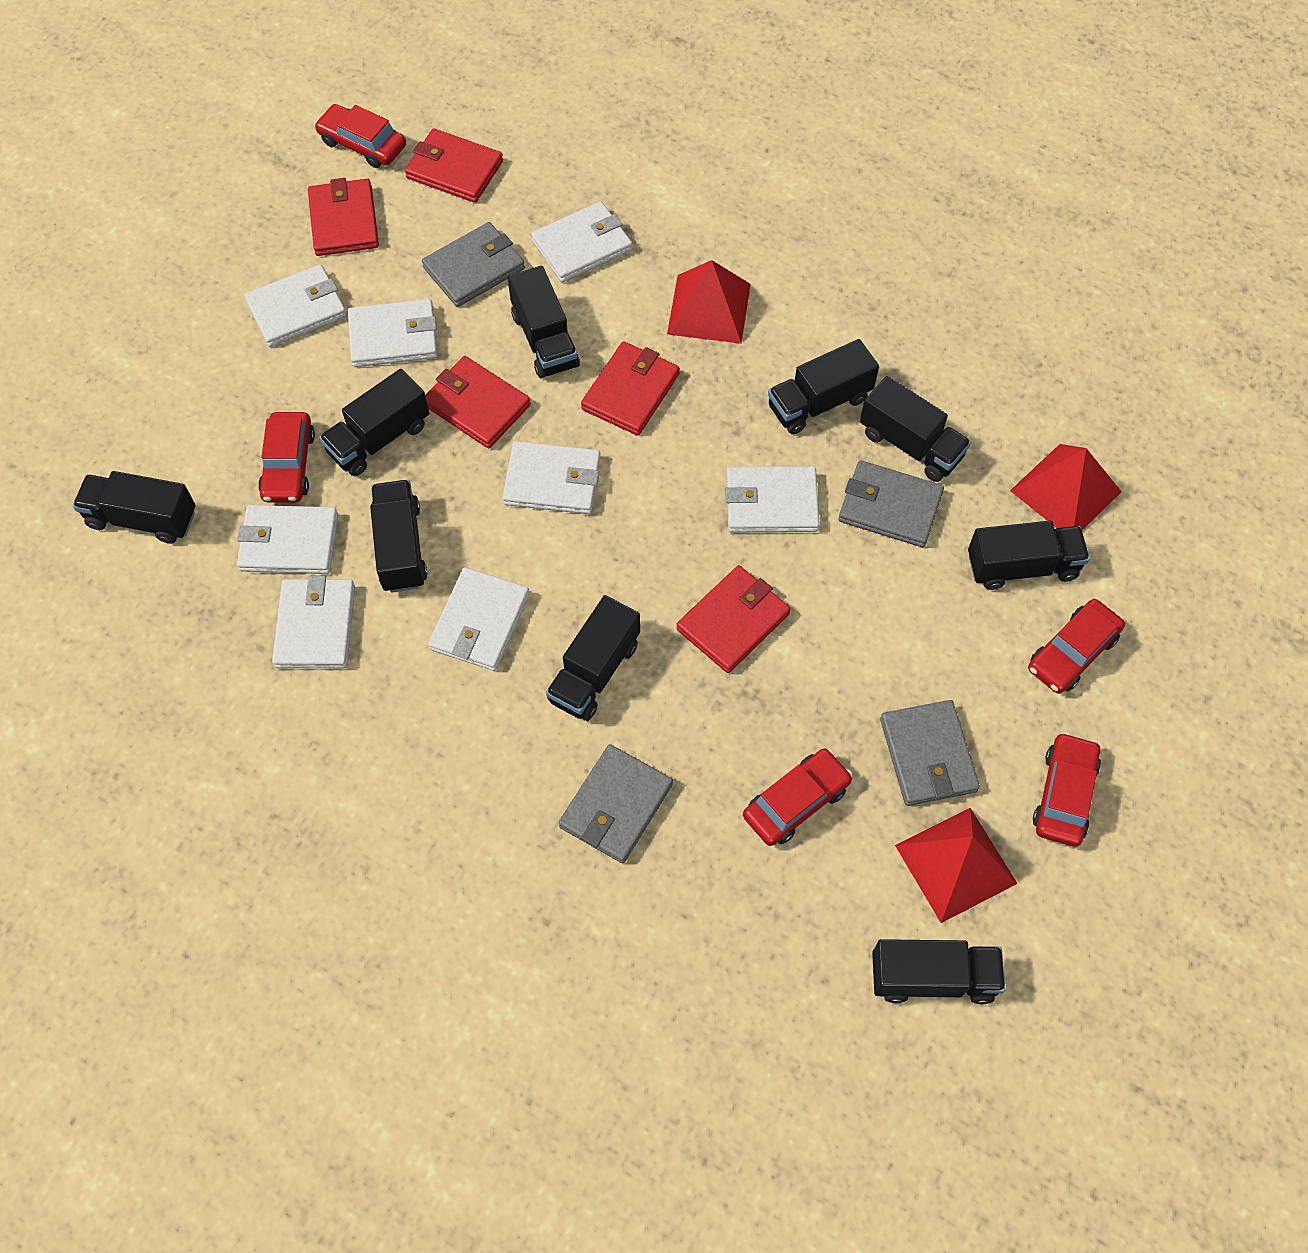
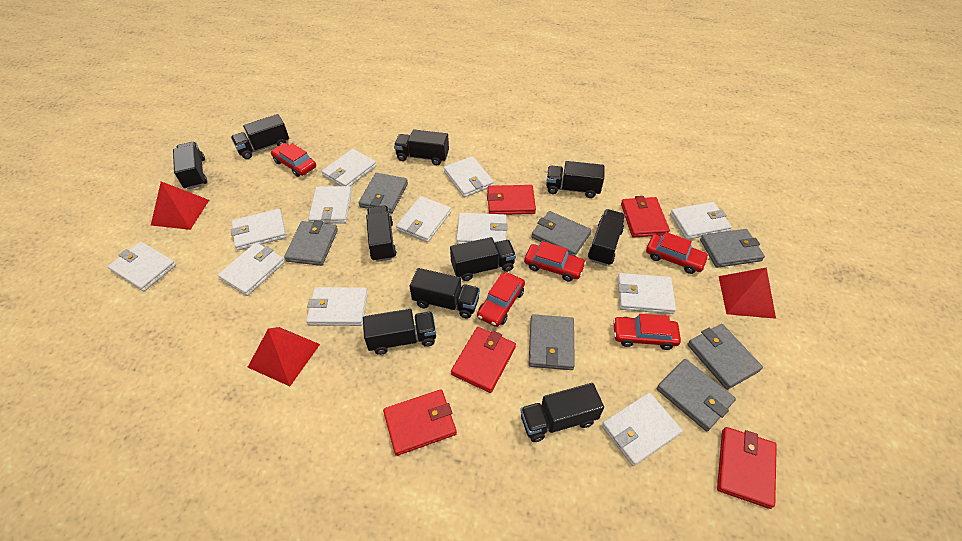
black truck: [73,471,196,544] [319,369,429,476] [370,480,427,593] [508,266,580,378] [546,595,640,721] [768,339,879,434] [860,376,971,482] [872,939,1006,1004] [968,521,1090,590] = 9 -> [173,142,207,189] [231,114,289,159] [363,309,436,355] [366,205,397,262] [394,129,449,165] [410,268,480,319] [450,237,516,281] [520,383,604,442] [546,161,605,198] [588,209,625,266] = 10
grey wallet: [422,222,525,307] [558,744,673,863] [838,460,944,547] [880,700,980,806] = 4 -> [284,220,338,266] [359,173,408,213] [529,314,575,370] [531,211,591,256] [657,359,736,431] [687,324,763,390] [700,229,765,268] = 7
white wallet: [237,505,338,574] [244,265,347,347] [272,576,355,668] [348,299,438,367] [428,567,529,671] [502,441,601,514] [531,201,632,283] [725,466,820,532] = 8 -> [108,242,176,291] [218,242,285,296] [231,209,287,250] [306,287,368,326] [308,186,352,224] [322,149,377,186] [396,196,451,242] [444,156,494,197] [456,213,508,244] [602,393,683,466] [618,273,676,314] [670,202,732,240] = 12

